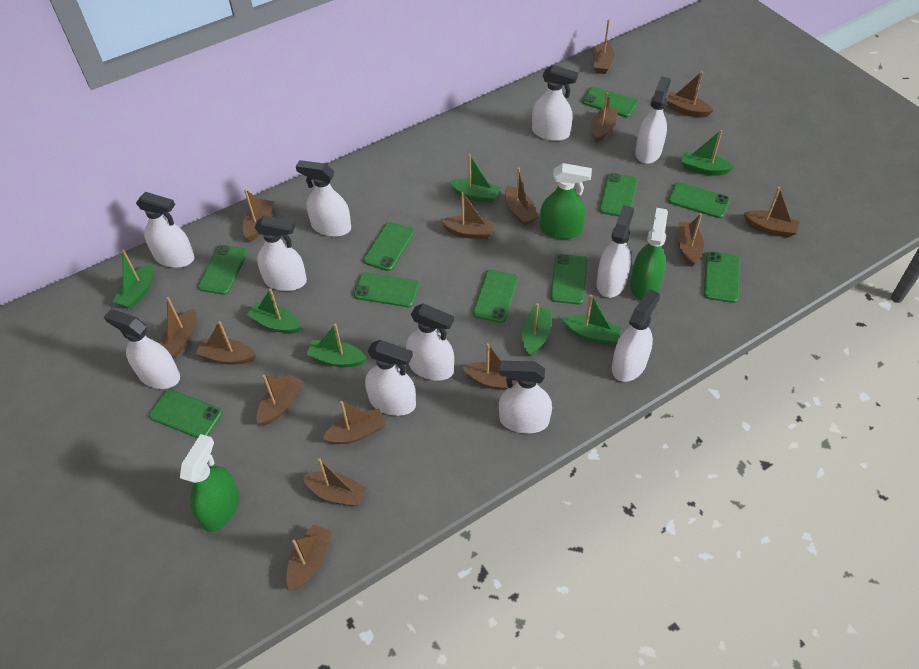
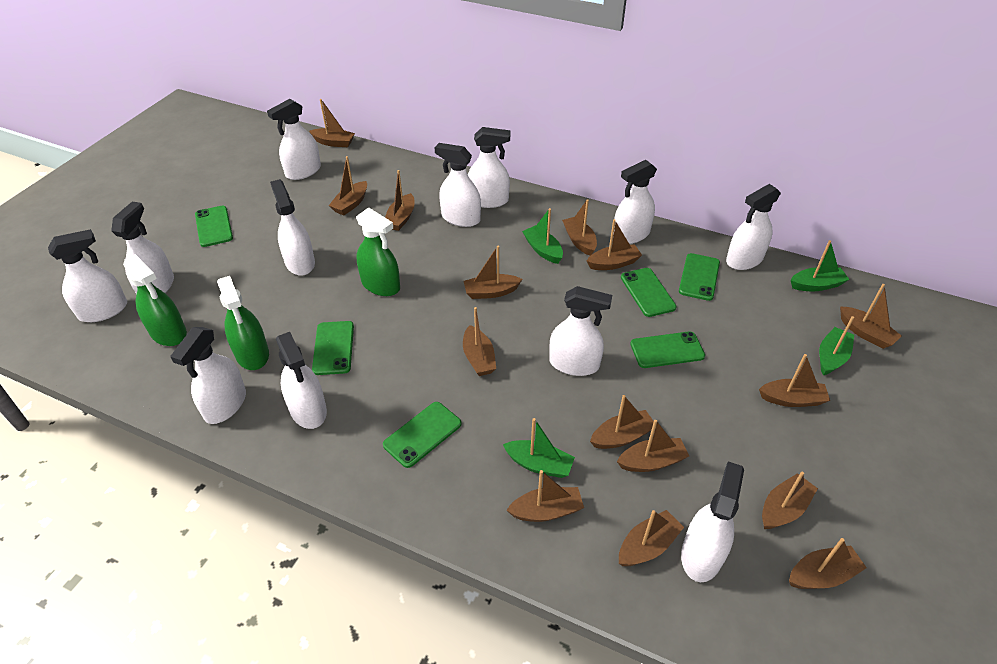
green boat: [113,249,153,309] [247,288,301,333] [306,324,366,367] [449,154,501,203] [522,303,551,356] [562,295,621,345] [682,130,734,175] = 7 -> [503,418,575,478] [522,208,563,264] [791,240,850,291] [819,316,854,375] = 4
green phone: [149,390,222,438] [198,245,248,295] [354,273,419,307] [363,222,414,271] [473,270,518,323] [550,254,587,305] [582,87,638,117] [599,173,637,216] [668,182,730,218] [704,252,740,303] = 10 -> [195,206,233,247] [312,321,354,375] [383,402,462,468] [621,268,677,317] [630,331,705,368] [679,253,720,301] = 6
white spray bottle: [104,309,180,389] [136,192,194,268] [254,215,307,291] [296,160,351,237] [365,340,416,416] [406,303,454,381] [499,361,552,434] [532,65,578,141] [596,205,634,298] [612,289,660,382] [635,76,671,164] = 11 -> [48,229,127,322] [111,202,174,294] [170,327,246,424] [267,99,321,180] [270,179,315,276] [276,332,327,429] [434,143,481,227] [468,127,510,208] [549,286,612,376] [613,160,657,244] [681,461,744,582] [726,184,781,270] = 12

